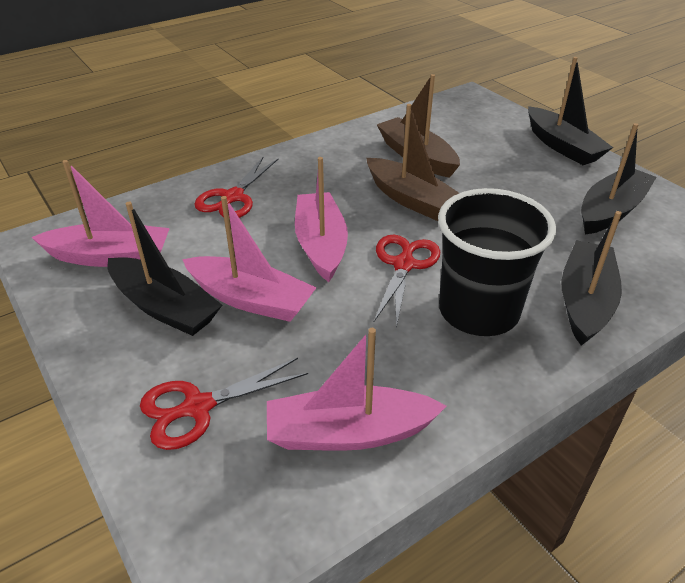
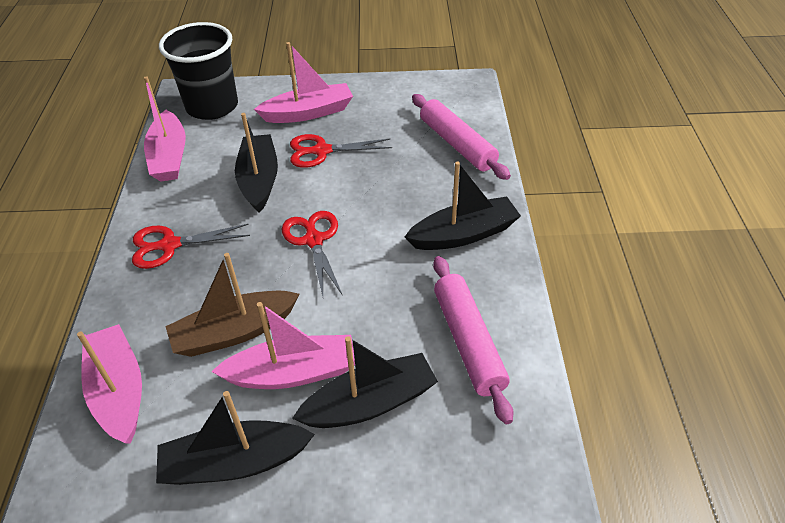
brown boat: [366,104,459,221] [377,74,460,178] = 2 -> [165,253,300,357] = 1
pink rolling pin: none = 0 -> [412,94,511,180] [433,256,513,424] = 2

